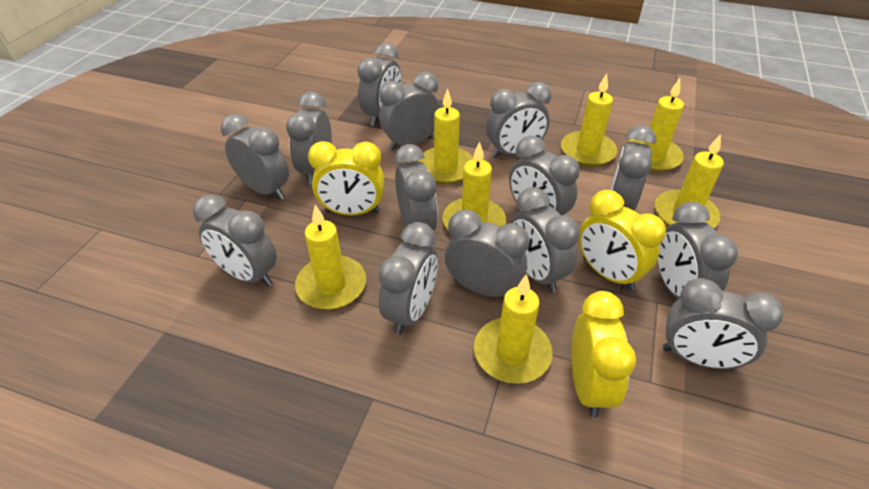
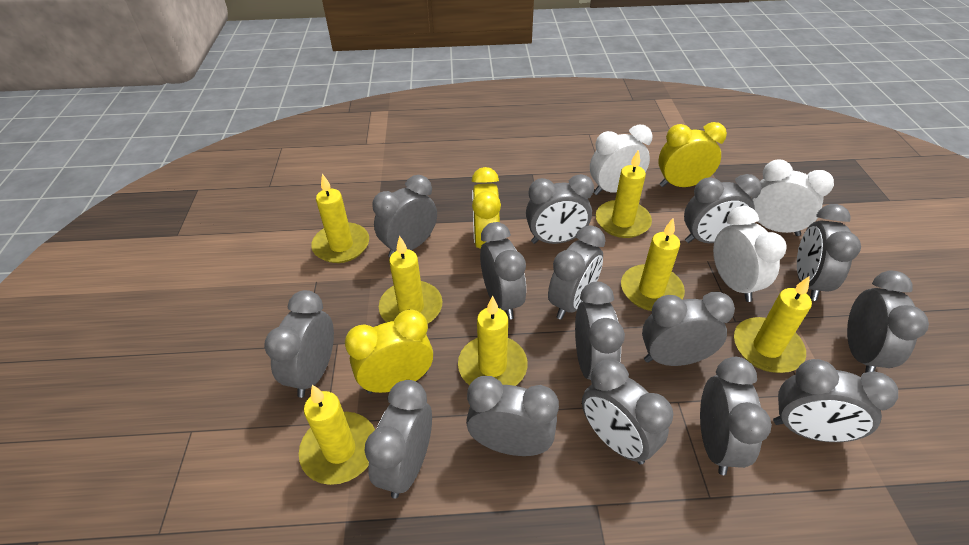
grey clock: [193,195,277,287] [221,114,289,200] [286,91,332,185] [357,43,401,126] [378,222,438,335] [379,72,440,150] [394,144,438,231] [445,209,529,297] [486,82,551,158] [509,136,580,215] [511,187,580,293] [611,125,656,211] [657,202,738,299] [663,278,783,369] = 14 -> [264,290,334,398] [365,380,432,499] [372,175,437,257] [466,376,559,456] [480,222,526,320] [526,174,594,244] [548,225,605,320] [575,282,625,380] [582,359,673,464] [642,292,735,366] [684,174,762,243] [700,357,772,475] [773,359,898,442] [797,204,861,301] [847,270,929,373] = 15
white clock: none = 0 -> [590,125,652,195] [713,206,787,302] [752,160,834,236] = 3

